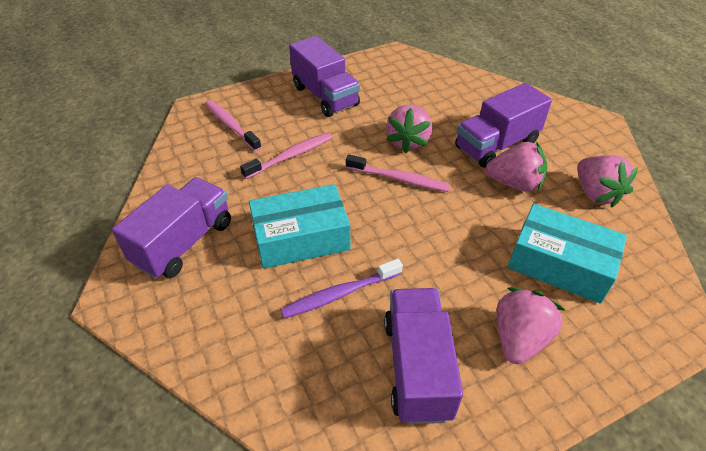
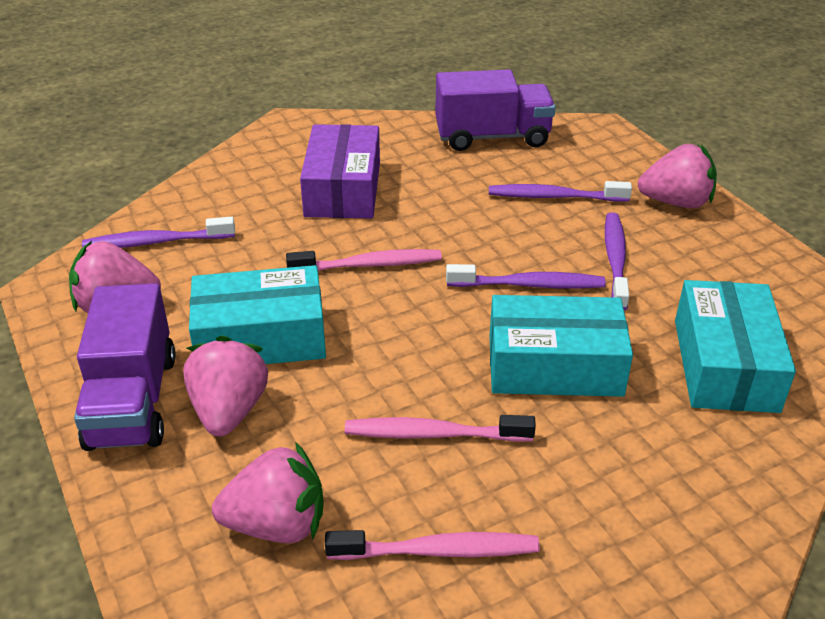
purple box: none = 0 -> [300,124,380,219] = 1
purple toothbrush: [280,259,403,319] = 1 -> [82,217,235,248] [446,264,606,289] [489,181,632,202] [605,212,629,311] = 4
purple truck: [112,177,231,279] [289,36,360,117] [384,288,463,424] [455,83,552,168] = 4 -> [74,283,176,451] [435,70,556,151] = 2
turquoise box: [249,184,350,269] [508,204,627,304] = 2 -> [189,265,326,364] [489,295,633,397] [675,280,796,413] = 3

